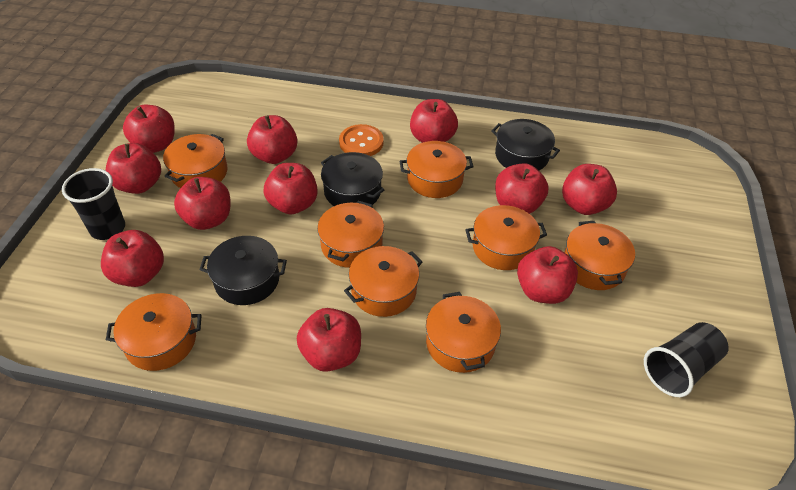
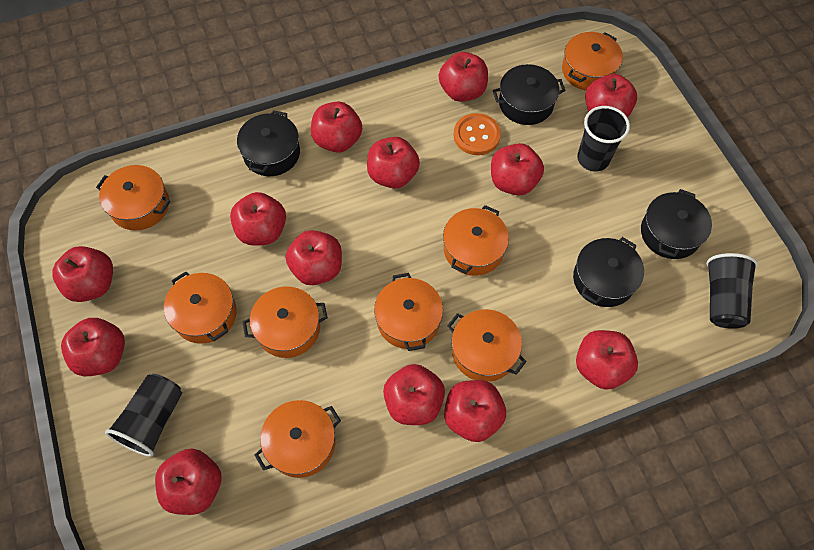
black cup: [62,168,125,240] [644,322,729,397] = 2 -> [105,374,182,457] [577,106,630,172] [706,253,758,329] = 3
black pot: [200,236,287,305] [321,152,384,206] [491,119,560,170] = 3 -> [237,110,300,176] [493,64,566,125] [573,237,644,307] [641,189,712,259] = 4
red apple: [101,230,164,287] [106,143,161,194] [123,105,175,153] [174,177,231,230] [247,115,298,164] [264,163,318,214] [297,308,361,372] [410,99,458,143] [495,163,549,214] [517,246,578,304] [562,164,617,215] = 11 -> [52,246,113,302] [61,318,125,376] [155,449,222,515] [230,192,286,246] [286,230,342,285] [311,102,362,153] [367,137,420,189] [383,364,445,425] [439,52,488,102] [444,380,506,442] [491,143,544,196] [576,330,638,390] [585,74,637,118] = 13

